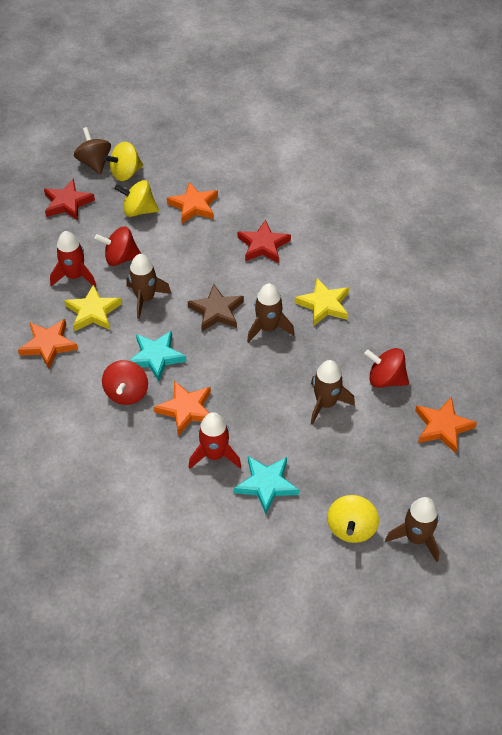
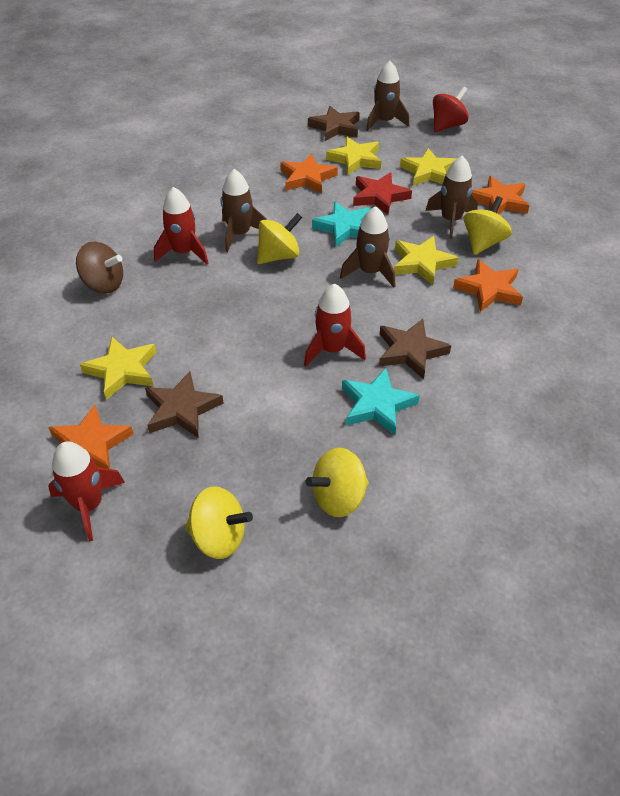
brown star: [188,284,244,331] = 1 -> [145,371,224,438] [308,106,360,141] [379,319,451,379] = 3
red rocket: [50,231,96,287] [188,412,242,469] = 2 -> [48,441,125,541] [154,187,208,264] [304,283,366,366] = 3
red spinning top: [94,226,141,266] [102,360,148,405] [364,348,409,388] = 3 -> [433,87,469,132] = 1
red star: [44,179,95,220] [238,220,291,263] = 2 -> [353,172,412,215] = 1
yellow spinning top: [103,142,143,181] [114,180,159,217] [327,495,379,543] = 3 -> [185,486,253,559] [257,213,302,264] [305,448,369,517] [464,196,512,255] = 4
yellow star: [64,284,122,331] [295,278,349,325] = 2 -> [80,337,157,400] [326,137,381,175] [394,236,459,285] [400,148,456,186] = 4

